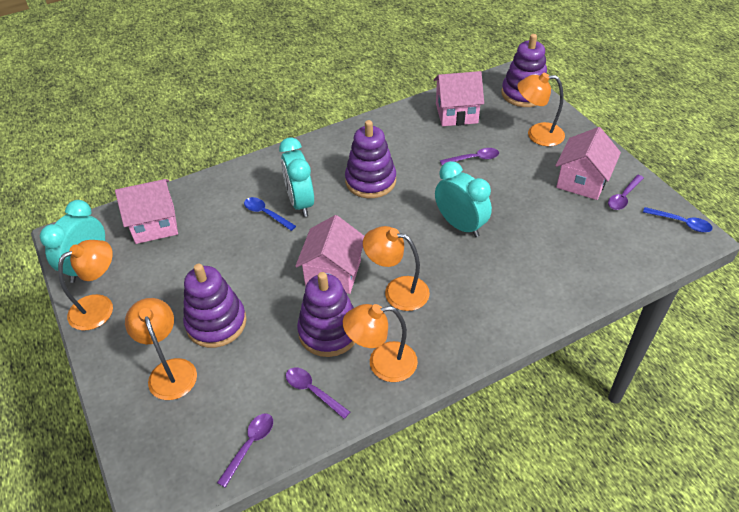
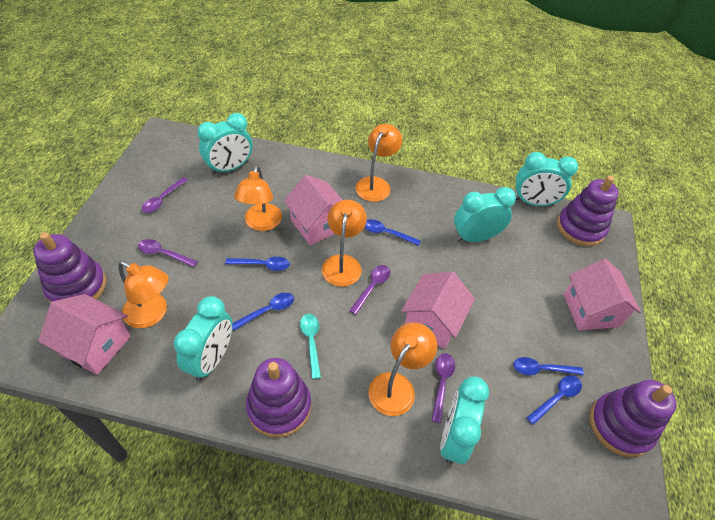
blue spoon: [244,197,296,231] [643,207,712,232] = 2 -> [225,257,290,271] [232,293,294,331] [364,219,421,246] [513,357,584,375] [526,376,582,425] = 5
turquoise clock: [40,200,105,283] [279,137,314,217] [435,161,492,237] = 3 -> [174,296,232,381] [197,113,253,175] [440,377,489,464] [454,187,516,242] [516,152,578,206] = 5
turquoise spoon: none = 0 -> [300,314,321,379] = 1

